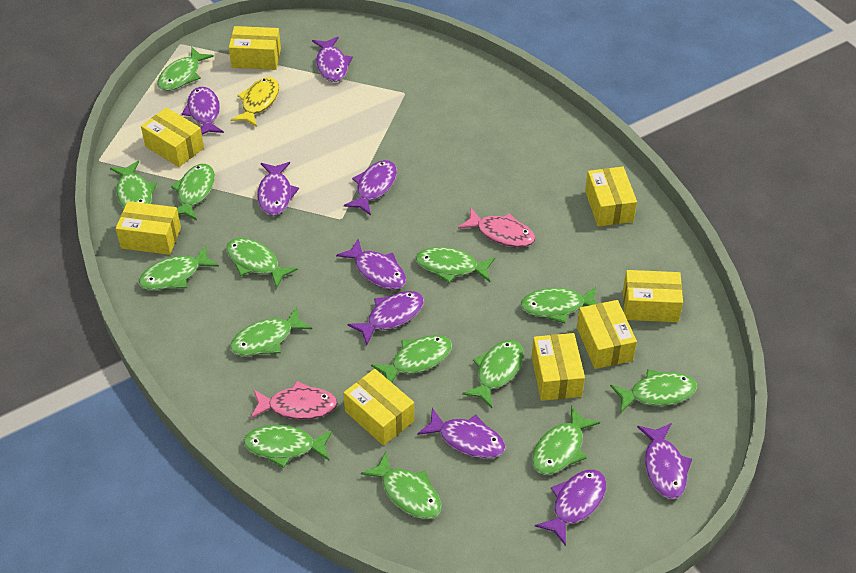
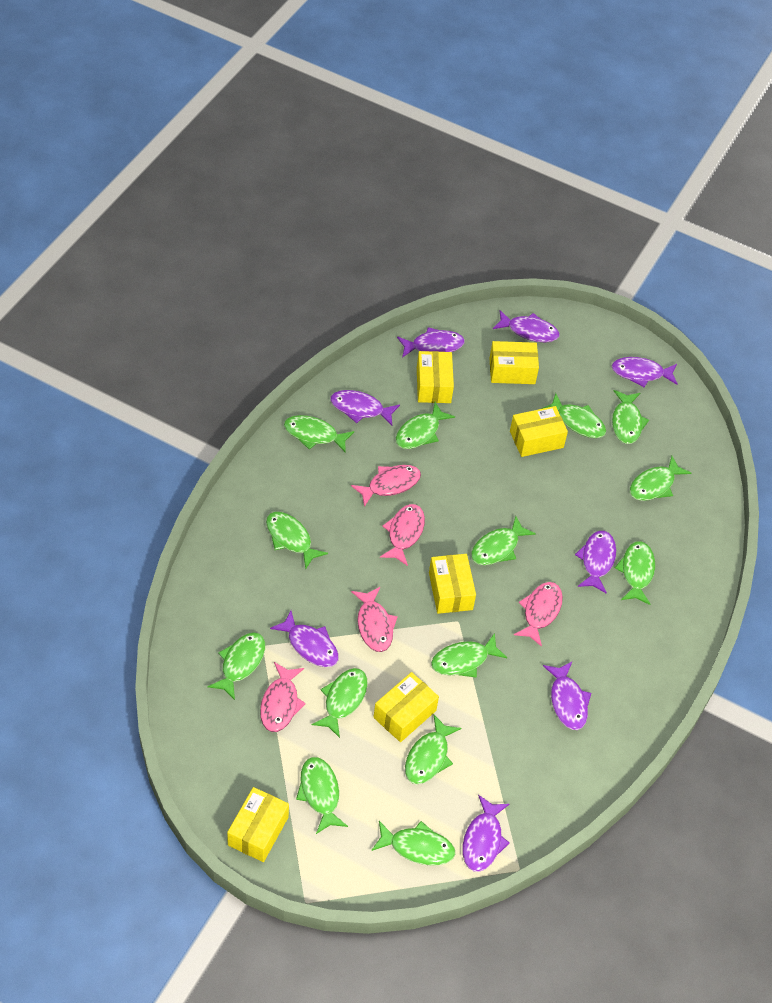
pink fish: [250,381,338,420] [458,208,535,247] = 2 -> [260,662,306,732] [351,465,421,507] [351,587,398,652] [380,504,425,566] [514,582,563,647] = 5
purple fish: [182,87,224,134] [257,162,299,216] [312,37,353,82] [336,239,406,290] [344,160,397,216] [347,291,424,345] [417,408,506,459] [535,470,607,546] [637,423,692,499] = 9 -> [270,610,339,667] [330,390,400,425] [397,327,465,358] [462,795,510,872] [493,310,559,342] [543,662,591,730] [575,531,616,594] [612,357,678,387] = 8
yellow box: [116,201,181,255] [141,107,204,167] [229,26,281,70] [344,369,414,445] [532,333,585,401] [577,300,637,369] [585,167,637,227] [623,270,683,322] = 8 -> [227,787,289,862] [373,672,439,742] [417,351,454,403] [429,554,476,614] [489,341,539,384] [510,406,568,457] = 6
yellow fish: [231,77,279,127] = 1 -> none = 0

